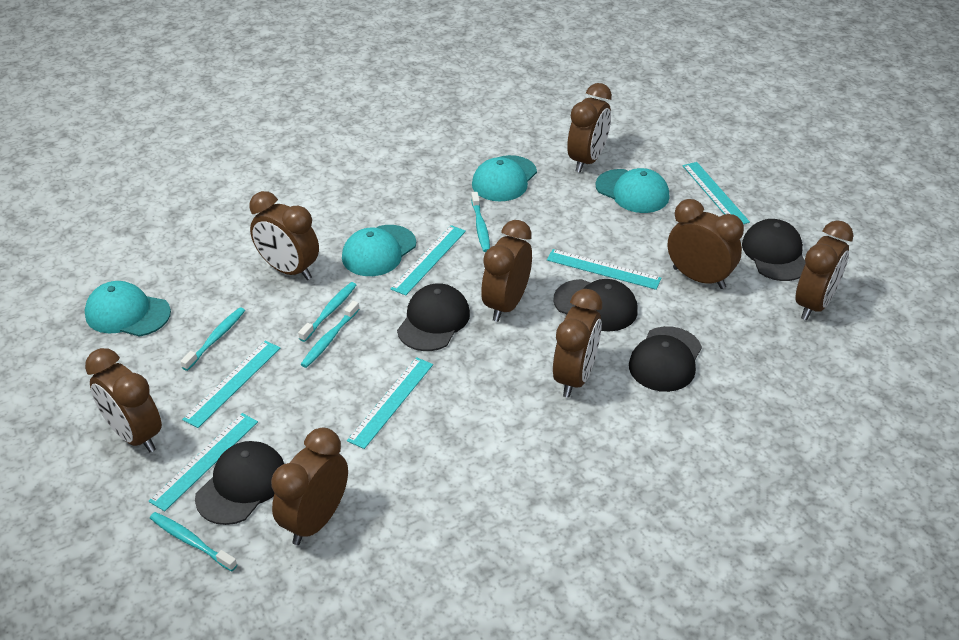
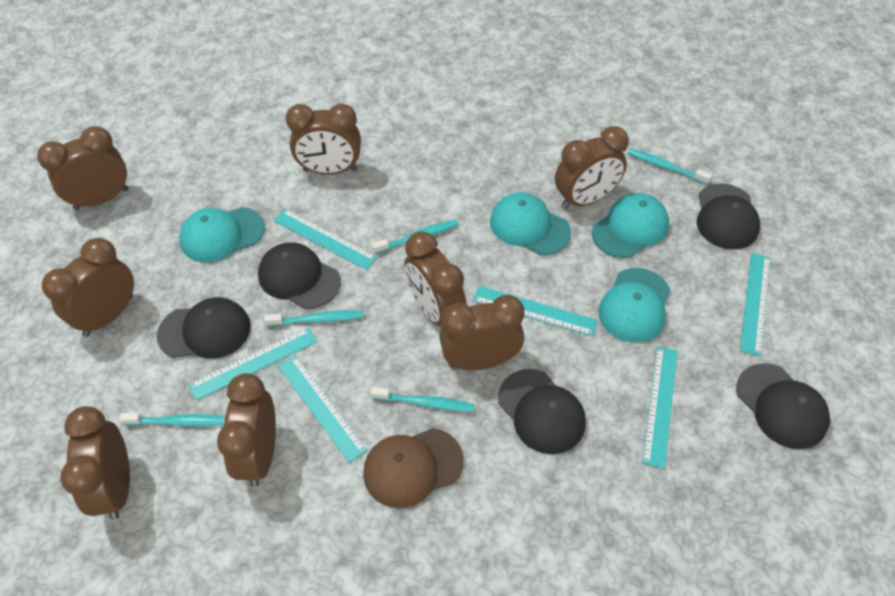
brown cap: none = 0 -> [363,428,464,508] = 1

